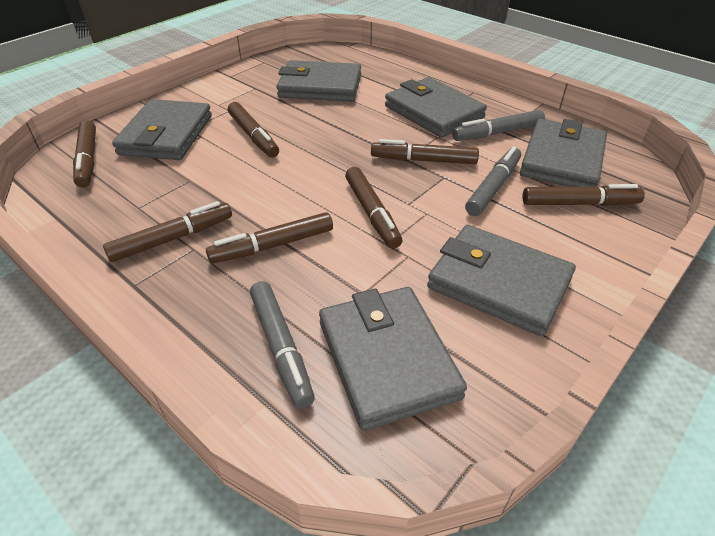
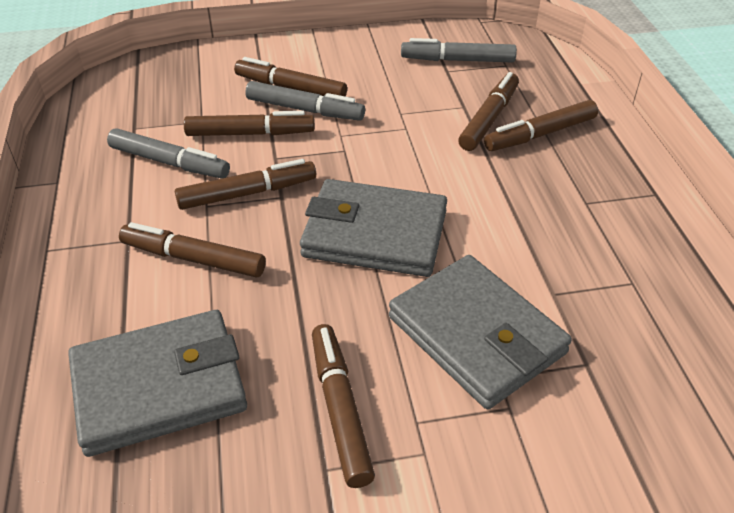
grey wallet: [112,99,212,160] [276,60,361,102] [319,287,467,431] [385,77,487,138] [427,225,576,336] [520,119,607,187] = 6 -> [68,310,247,457] [300,179,447,277] [389,255,572,409] = 3

